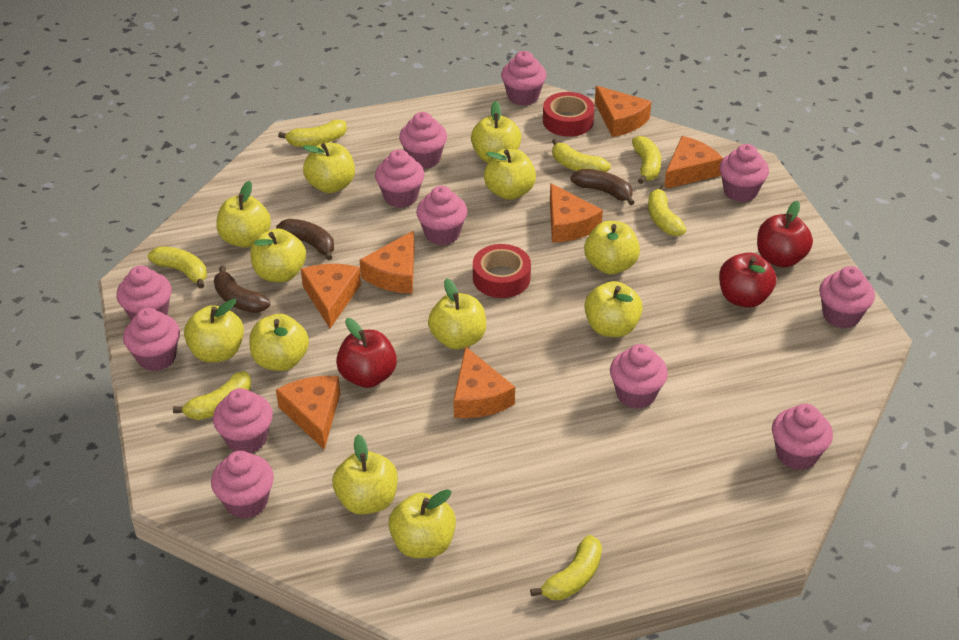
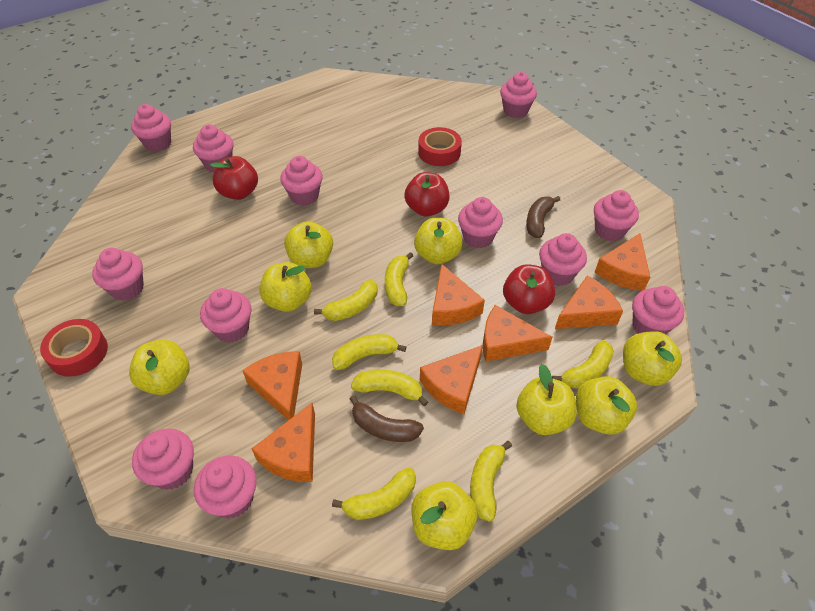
brown banana: [214,266,270,313] [276,219,334,260] [571,169,635,205] = 3 -> [350,395,424,442] [526,196,560,238] = 2
yellow apple: [184,299,244,363] [216,181,271,248] [250,228,306,282] [250,314,309,371] [303,143,355,193] [332,434,398,515] [388,489,456,558] [428,278,486,349] [471,101,521,163] [484,149,536,200] [584,221,640,274] [584,281,643,337] = 12 -> [129,340,189,395] [259,262,312,312] [284,221,333,268] [411,481,478,550] [414,218,463,264] [516,364,577,435] [576,376,637,435] [623,331,682,386] = 8

